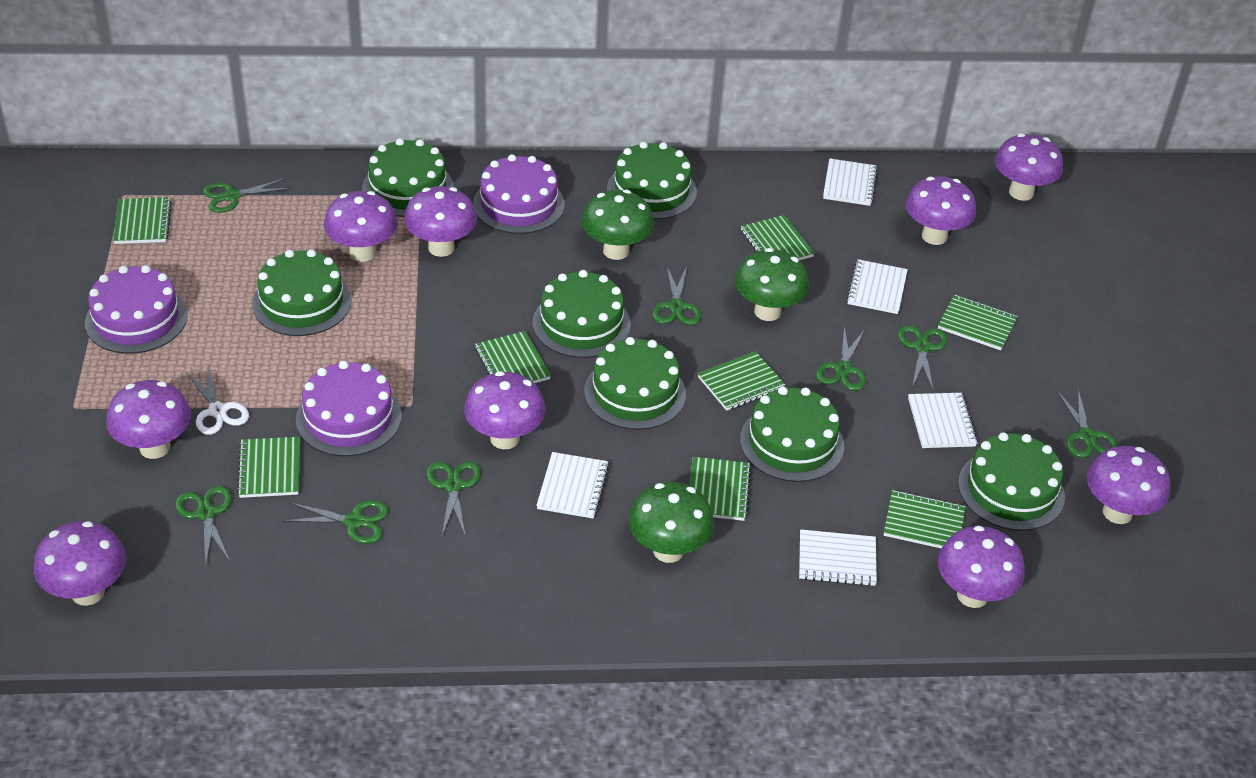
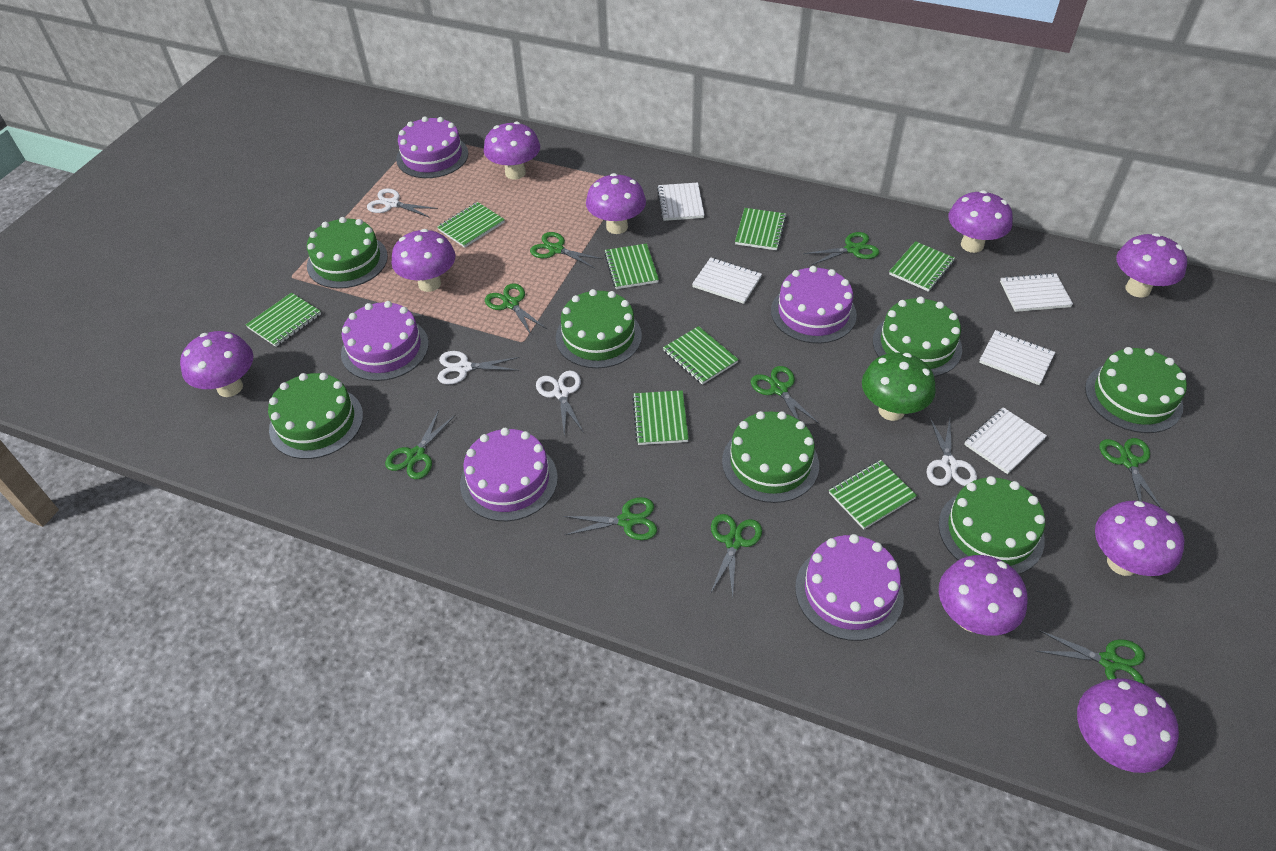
green mushroom: [582,190,654,260] [629,482,714,563] [735,248,809,321] = 3 -> [862,352,936,421] = 1
green scissors: [175,486,232,564] [203,178,291,213] [283,500,389,544] [426,461,481,537] [652,267,701,325] [816,326,866,391] [898,325,947,390] [1057,390,1118,458] = 8 -> [385,410,456,479] [485,283,547,336] [530,232,603,269] [563,497,657,540] [710,514,762,598] [751,366,820,424] [803,232,879,266] [1035,630,1145,684] [1099,438,1161,508] = 9
purple cake: [85,265,188,354] [296,361,402,456] [473,154,565,234] = 3 -> [341,301,429,381] [396,116,468,178] [460,428,558,521] [771,266,857,343] [795,534,904,641] = 5
white scissors: [186,367,249,435] = 1 -> [367,189,438,218] [438,351,520,384] [536,371,584,435] [927,417,977,486] = 4

